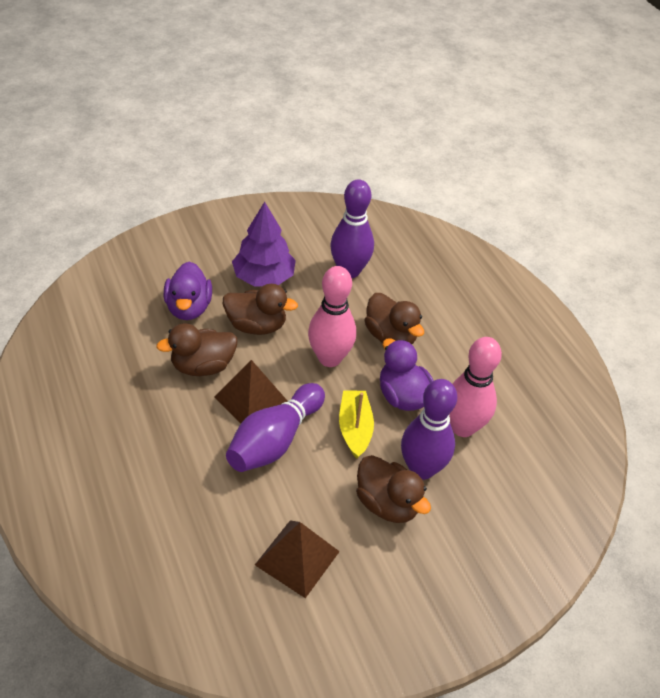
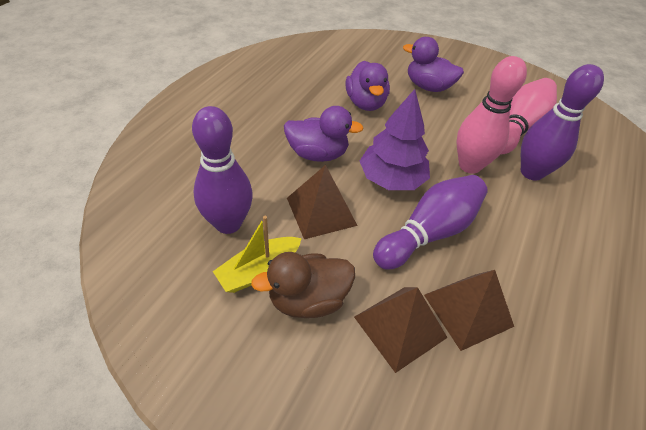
brown duck: [156,323,237,376] [223,284,298,335] [356,455,431,523] [365,293,424,344] = 4 -> [251,252,355,318] = 1
brown pyramid: [214,360,287,423] [255,521,340,598] = 2 -> [287,165,358,239] [354,287,448,373] [424,270,514,351] = 3
purple duck: [163,261,212,320] [380,338,434,411] = 2 -> [284,106,364,162] [345,61,390,111] [403,37,464,92] = 3

